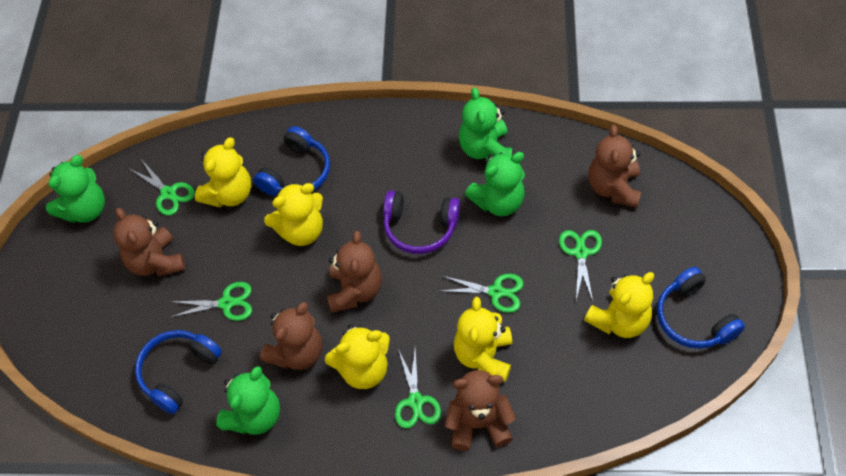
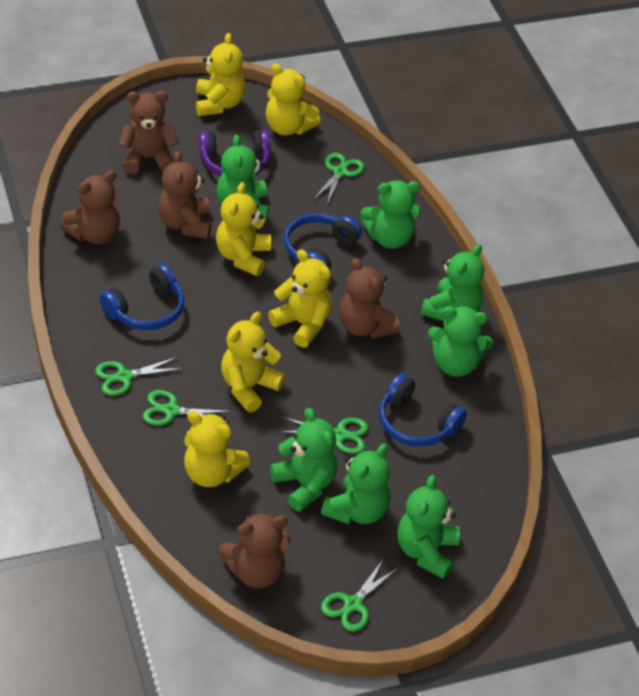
green teddy bear: [46,155,105,223] [216,366,280,435] [459,88,512,160] [465,152,525,216] = 4 -> [216,135,269,222] [270,408,338,512] [321,443,391,524] [361,180,421,249] [397,475,460,579] [421,244,484,321] [428,306,493,377] = 7
yellow teddy bear: [195,137,251,208] [264,183,323,246] [325,324,390,389] [454,297,512,382] [584,272,654,338] = 5 -> [184,411,250,487] [196,33,245,116] [216,182,271,276] [221,312,285,412] [266,64,321,136] [268,249,332,348] = 6

